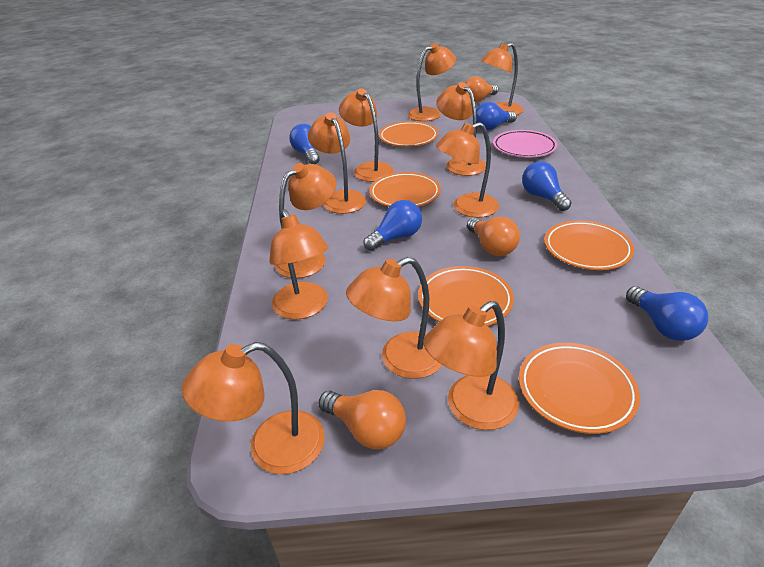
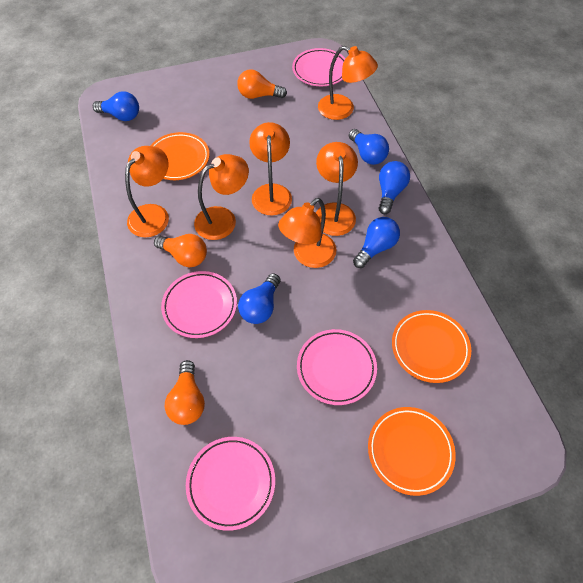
orange lamp: [182,342,325,474] [269,209,329,320] [275,163,336,278] [308,113,366,214] [339,88,394,182] [346,257,443,379] [408,43,456,121] [423,301,519,430] [436,82,486,176] [436,122,499,218] [481,43,523,115] = 11 -> [125,146,169,237] [194,154,249,240] [249,122,292,215] [278,198,336,268] [316,142,358,236] [318,46,378,120] = 6
orange plate: [369,172,441,207] [379,121,438,147] [418,266,514,326] [519,343,640,434] [544,220,634,270] = 5 -> [150,132,209,180] [368,407,456,496] [392,310,471,383] = 3
pink plate: [493,130,558,157] = 1 -> [161,271,237,338] [186,437,275,531] [292,48,346,86] [297,329,377,405] = 4

